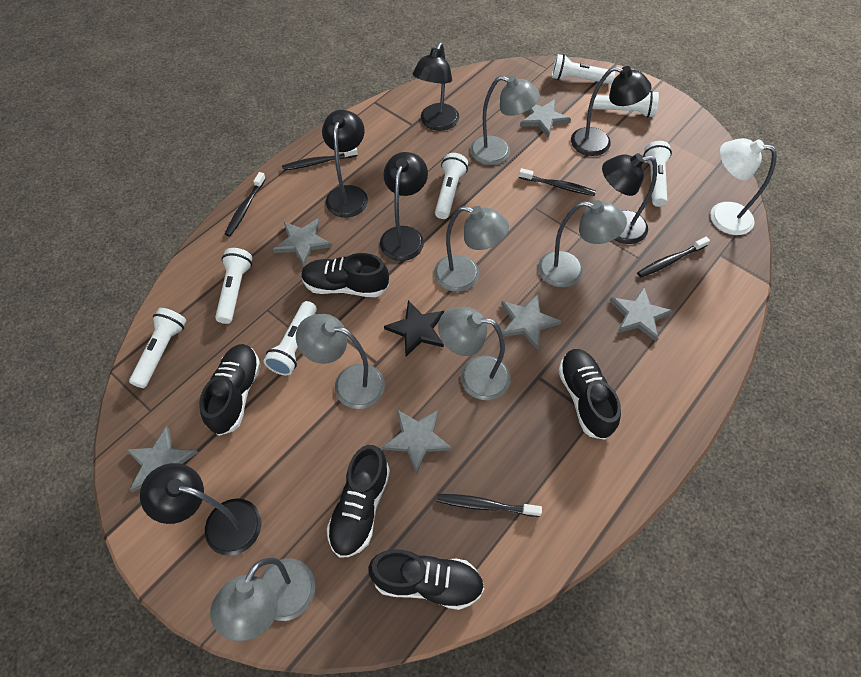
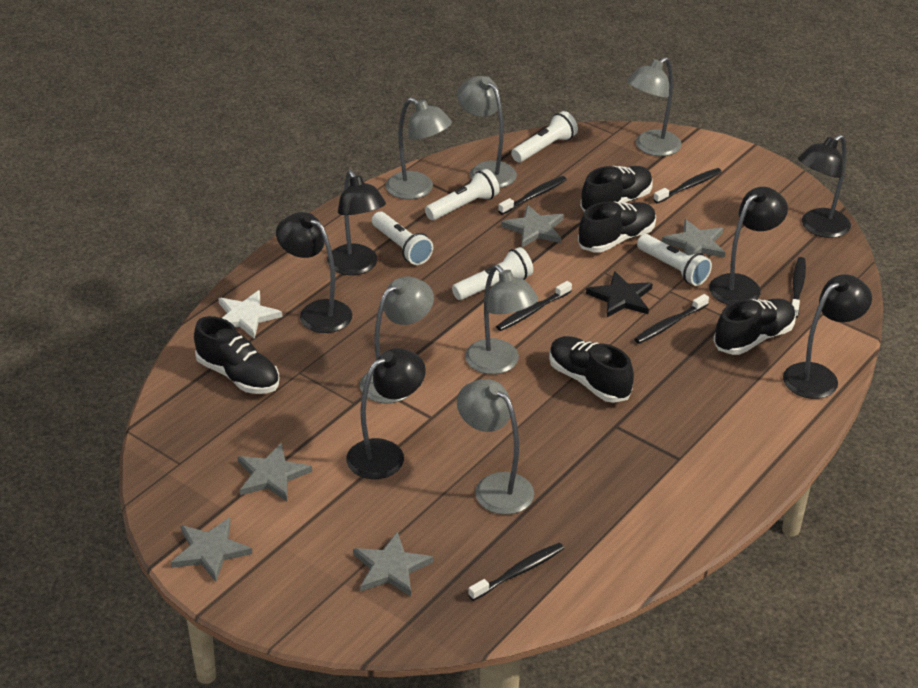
black toothbrush: [225,172,266,236] [282,148,358,171] [437,494,542,517] [519,168,596,196] [637,237,710,277] = 5 -> [468,543,564,601] [496,281,572,331] [498,176,567,215] [634,294,709,344] [653,168,722,204] [792,257,806,318] = 6
grey star: [127,426,198,492] [273,218,332,266] [382,410,452,474] [501,294,561,350] [520,99,571,138] [609,287,673,342] = 6 -> [171,517,252,582] [238,443,312,501] [353,531,433,596] [501,205,564,247] [662,219,725,258] = 5
white flashlight: [129,308,186,388] [215,248,252,324] [264,301,317,375] [435,153,468,219] [552,54,615,84] [592,91,659,118] [643,141,672,207] = 7 -> [372,212,433,265] [425,169,500,220] [452,247,533,300] [511,111,578,162] [637,234,712,286] = 5
white lamp: [710,138,777,235] = 1 -> none = 0
white star: none = 0 -> [218,290,282,339] = 1

